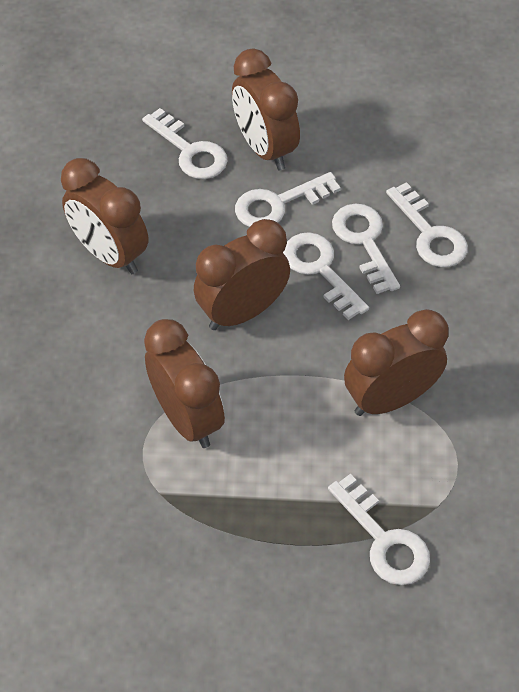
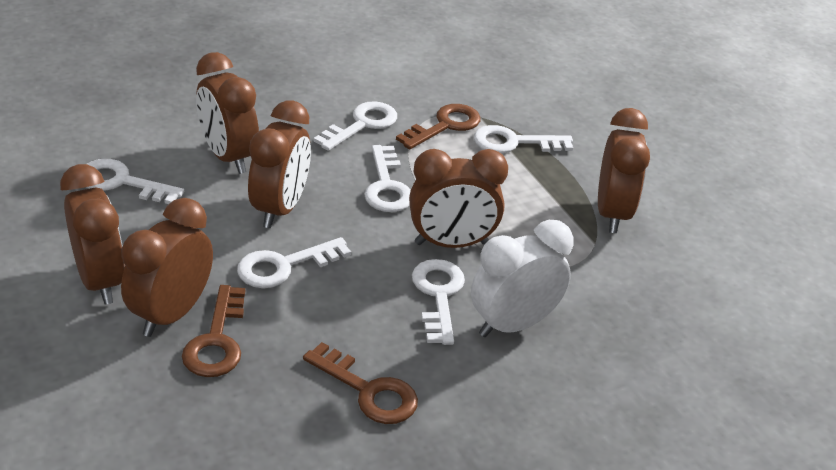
brown clock: [61,158,149,274] [144,319,225,448] [194,219,290,330] [232,49,300,170] [344,309,449,416] = 5 -> [60,164,125,305] [121,198,213,337] [196,52,259,174] [248,100,311,228] [409,149,508,248] [598,108,650,233] = 6
brown key: none = 0 -> [182,285,245,377] [303,342,418,424] [396,104,480,149] = 3
white clock: none = 0 -> [471,220,574,337] = 1

